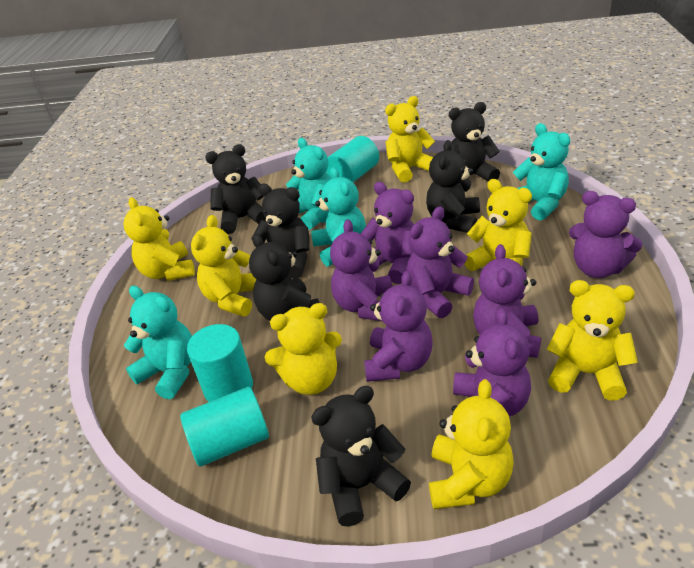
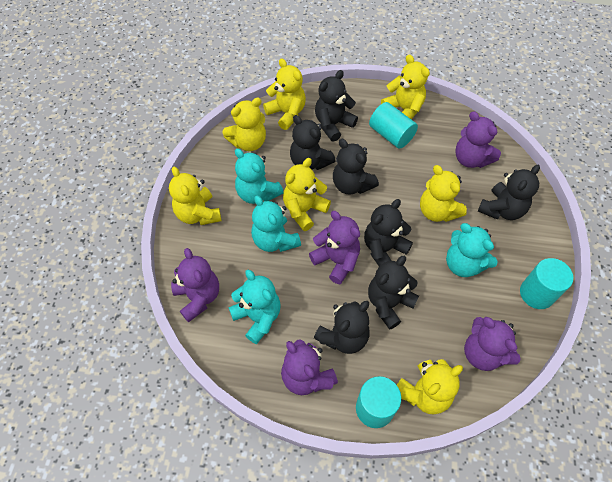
black teddy bear: [205,144,266,234] [249,233,320,321] [251,184,310,279] [311,386,411,527] [426,140,480,233] [449,102,500,182] = 6 -> [290,115,336,170] [314,301,370,354] [315,70,358,142] [333,139,379,195] [364,199,413,266] [368,255,419,330] [478,165,540,220] = 7
purple teddy bear: [330,219,392,321] [361,182,414,284] [364,271,433,382] [406,206,474,318] [453,308,531,416] [473,244,541,358] [569,191,643,278] = 7 -> [171,248,219,322] [281,339,338,395] [309,211,360,284] [455,111,501,168] [464,317,521,371] = 5

